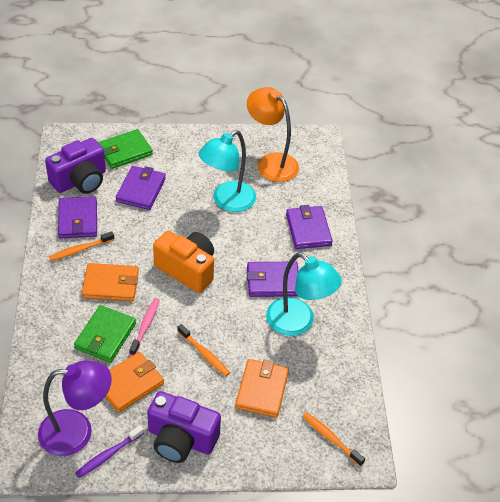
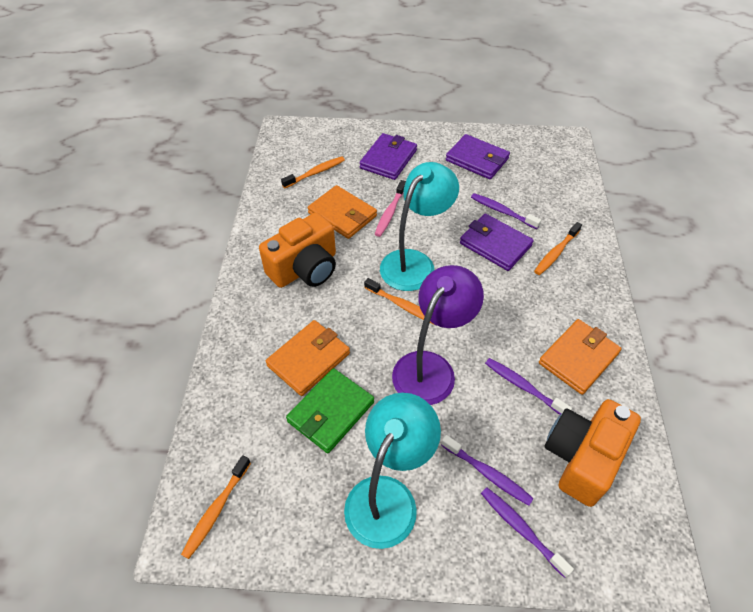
green wallet: [74,305,136,363] [98,129,153,169] = 2 -> [286,368,374,453] = 1
orange camera: [153,231,214,293] = 1 -> [259,212,336,288] [545,399,641,507] = 2
orange lamp: [247,87,299,182] = 1 -> none = 0
orange toothbrush: [49,231,114,261] [177,324,230,376] [302,412,365,466] = 3 -> [181,455,251,559] [281,156,345,188] [364,278,435,325] [534,222,582,275] = 4
purple camera: [45,138,106,194] [147,391,221,463] = 2 -> none = 0
purple toothbrush: [75,425,144,478] = 1 -> [441,435,534,506] [471,193,541,229] [481,487,574,578] [485,358,572,415] = 4
purple wallet: [58,196,97,238] [116,166,166,210] [247,261,299,297] [286,205,333,249] = 4 -> [360,133,417,180] [446,134,510,179] [460,214,534,271] = 3

